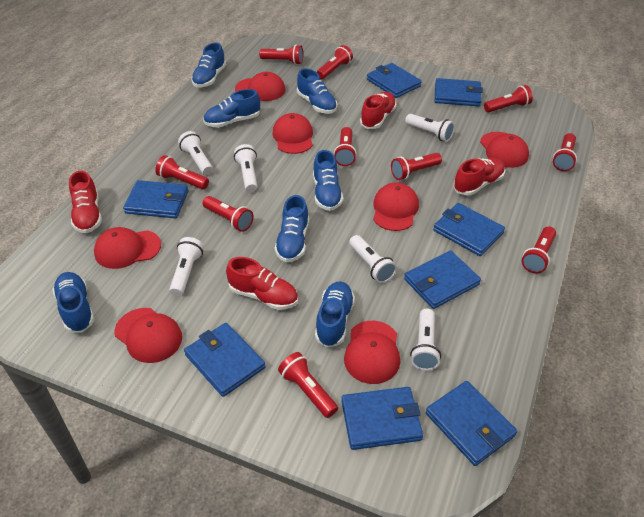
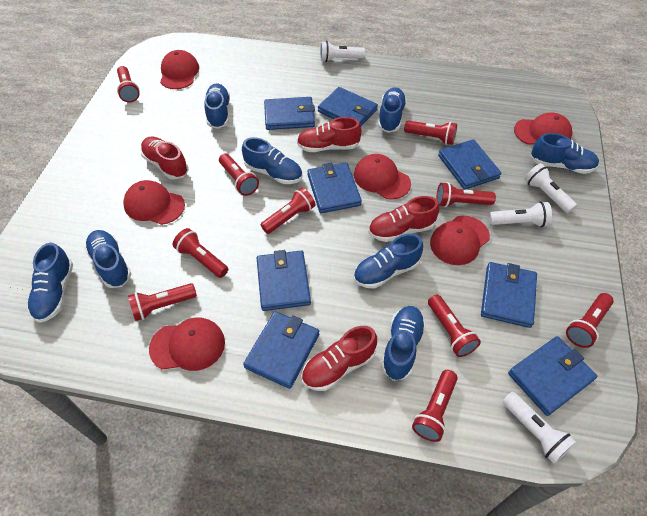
blue shoe: [53,272,94,333] [191,43,226,87] [203,89,260,128] [275,195,309,262] [297,68,337,114] [313,150,343,211] [315,282,355,348] = 7 -> [27,243,73,323] [85,230,131,288] [204,83,230,129] [242,137,303,184] [353,234,423,289] [378,87,407,133] [381,306,426,381] [531,133,599,174] = 8
red cap: [94,227,161,269] [114,308,182,363] [235,72,286,101] [272,113,313,154] [344,321,400,384] [373,182,419,231] [480,132,529,168] = 7 -> [123,180,185,225] [149,317,225,371] [160,50,199,89] [354,154,411,200] [430,216,490,265] [514,112,572,144] = 6
white flashlight: [169,237,204,296] [178,131,213,175] [234,144,258,192] [349,235,397,283] [405,114,455,142] [410,309,441,371] = 6 -> [320,41,365,62] [489,202,552,227] [502,392,576,464] [524,163,577,213] = 4

